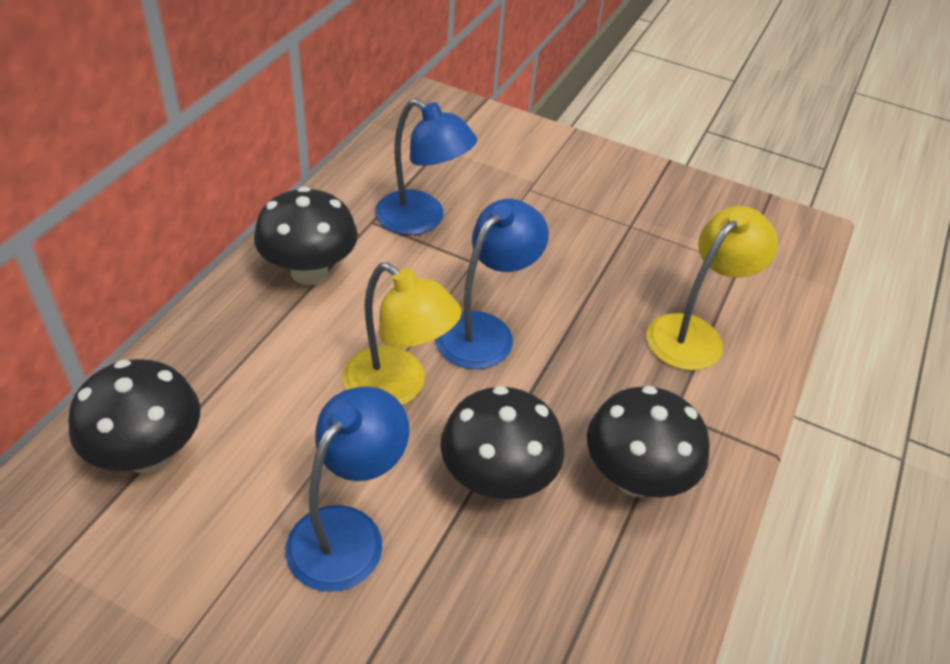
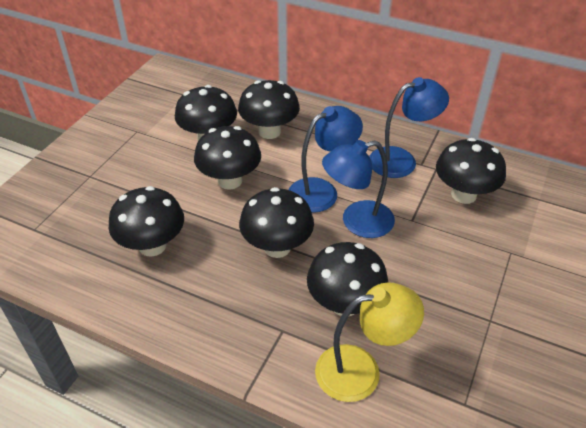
black mushroom: [68,359,200,473] [254,187,358,285] [440,386,564,500] [587,386,710,498] = 4 -> [109,186,184,257] [175,85,237,141] [194,126,261,190] [238,80,300,139] [239,187,314,258] [307,242,388,316] [436,138,506,204] = 7
yellow lamp: [342,262,462,405] [647,206,778,371] = 2 -> [315,282,424,402] = 1

